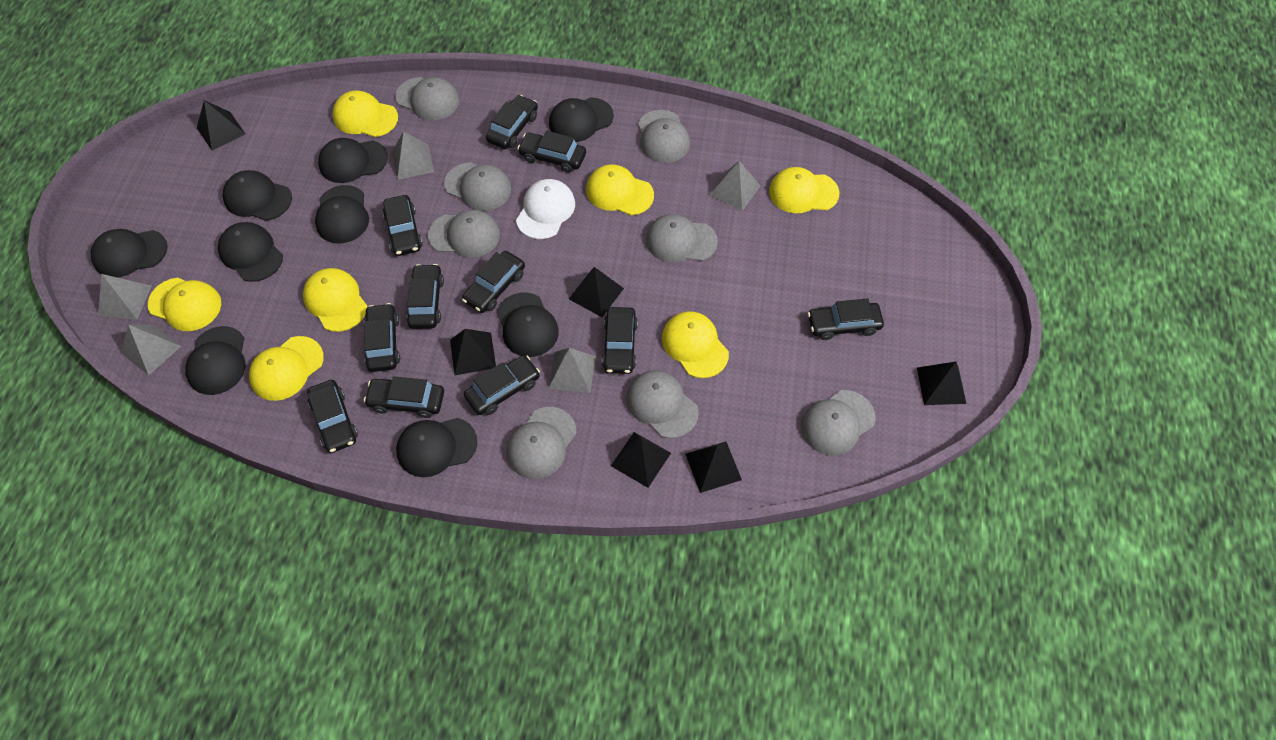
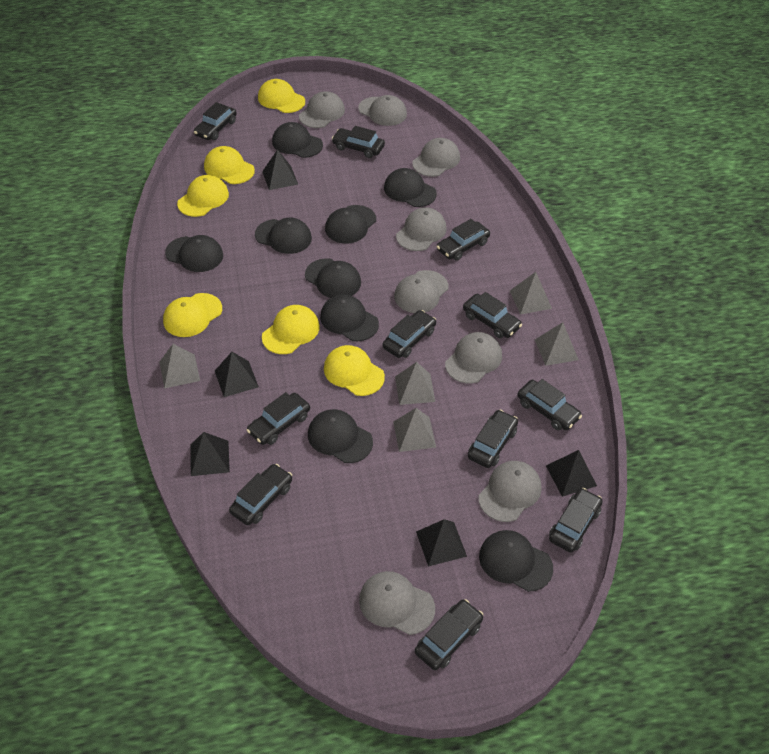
black pyramid: [197,100,245,150] [450,329,496,375] [569,267,624,317] [611,432,671,488] [685,442,742,493] [917,362,967,405] = 6 -> [190,432,230,476] [215,352,259,397] [262,149,298,190] [416,519,467,566] [546,450,597,497] = 5
white cap: [516,179,575,239] = 1 -> none = 0
yellow cap: [148,278,221,331] [249,336,324,401] [303,268,367,332] [332,90,398,137] [586,164,654,216] [662,311,729,378] [769,167,839,213] = 7 -> [163,293,222,337] [177,175,229,217] [204,146,255,184] [258,79,305,113] [262,305,320,354] [324,345,385,396] = 6

